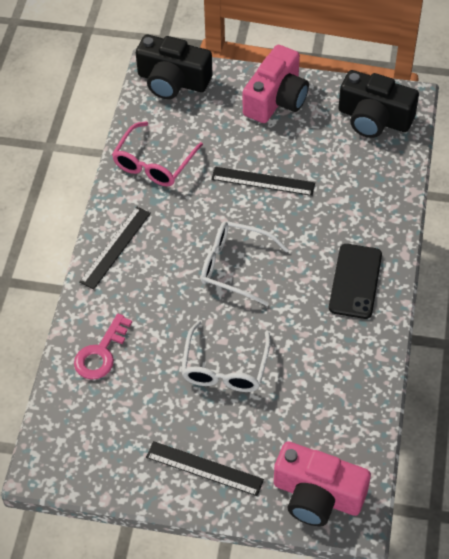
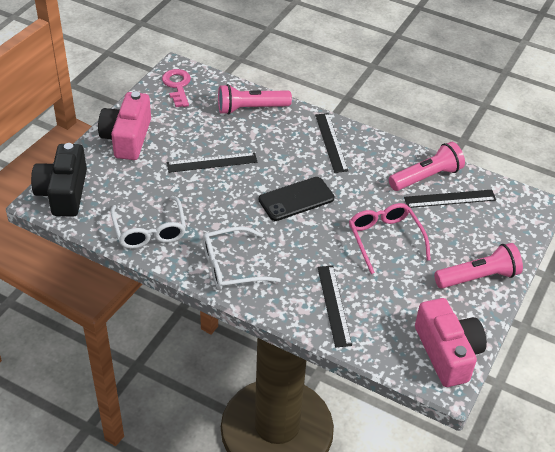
black camera: [136,35,212,99] [338,70,419,138] = 2 -> [31,143,87,217] = 1
black ruler: [79,206,151,289] [146,441,264,496] [211,167,315,196] = 3 -> [167,152,257,173] [315,113,348,173] [317,266,352,348] [404,190,496,208] = 4
pink flashlight: none = 0 -> [218,84,292,115] [389,142,465,191] [434,243,523,289] = 3

